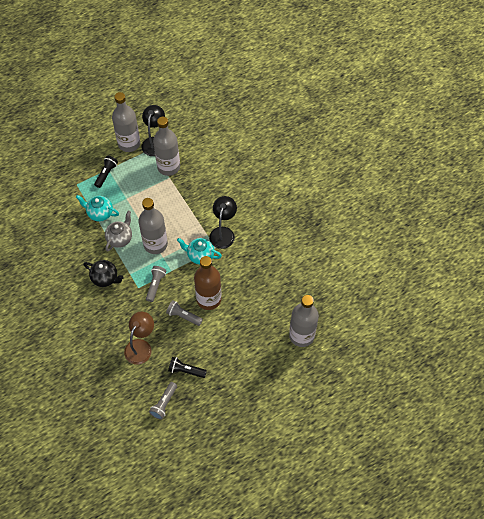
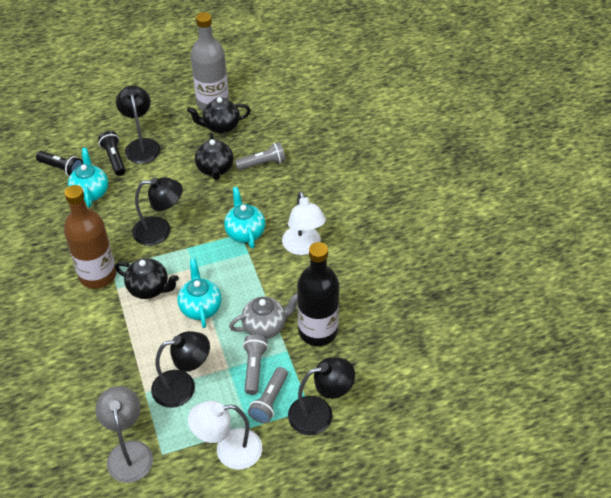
black bottle: none = 0 -> [297,242,339,346] = 1
black lamp: [141,105,165,156] [209,196,237,249] = 2 -> [116,85,161,164] [132,177,183,246] [151,331,210,408] [288,357,355,436] = 4
black teapot: [83,260,124,287] = 1 -> [115,258,179,299] [187,97,251,134] [195,133,234,180] = 3
brown lamp: [124,312,154,365] = 1 -> none = 0
grey bottle: [112,92,140,152] [138,198,168,254] [153,117,180,176] [289,295,319,347] = 4 -> [191,12,229,111] = 1
grey lamp: none = 0 -> [95,386,153,483] = 1
turquoise teapot: [76,195,119,221] [177,238,222,265] = 2 -> [68,148,108,208] [178,259,222,328] [224,187,265,249] = 3
white lamp: none = 0 -> [188,401,262,470] [282,191,326,255] = 2

